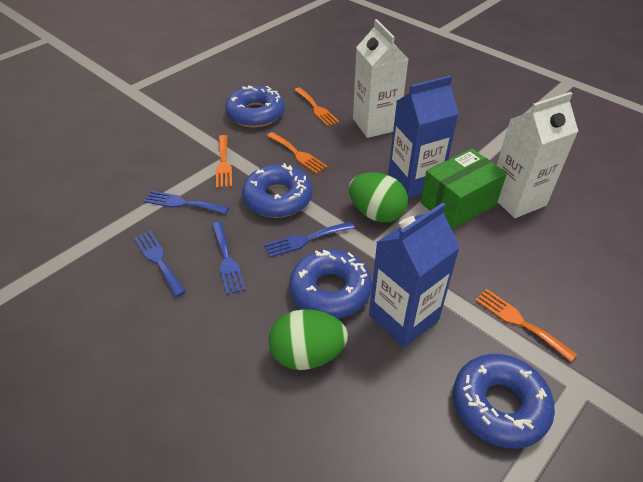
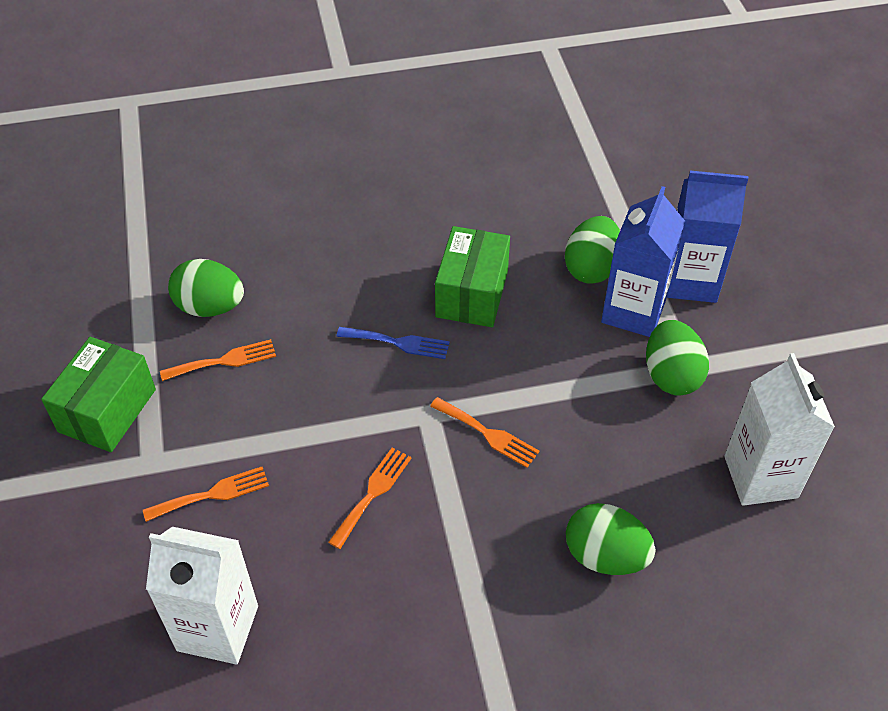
blue donut: [225,85,285,127] [242,163,312,218] [289,249,372,319] [453,354,555,448] = 4 -> none = 0
blue fork: [134,231,186,297] [144,190,229,214] [212,222,245,295] [264,221,355,257] = 4 -> [336,327,450,359] = 1
green box: [421,148,507,229] = 1 -> [41,337,156,452] [435,226,510,327] = 2
green egg: [269,309,348,370] [349,172,408,222] = 2 -> [168,259,244,317] [565,216,620,284] [566,503,656,575] [646,320,709,396] = 4

